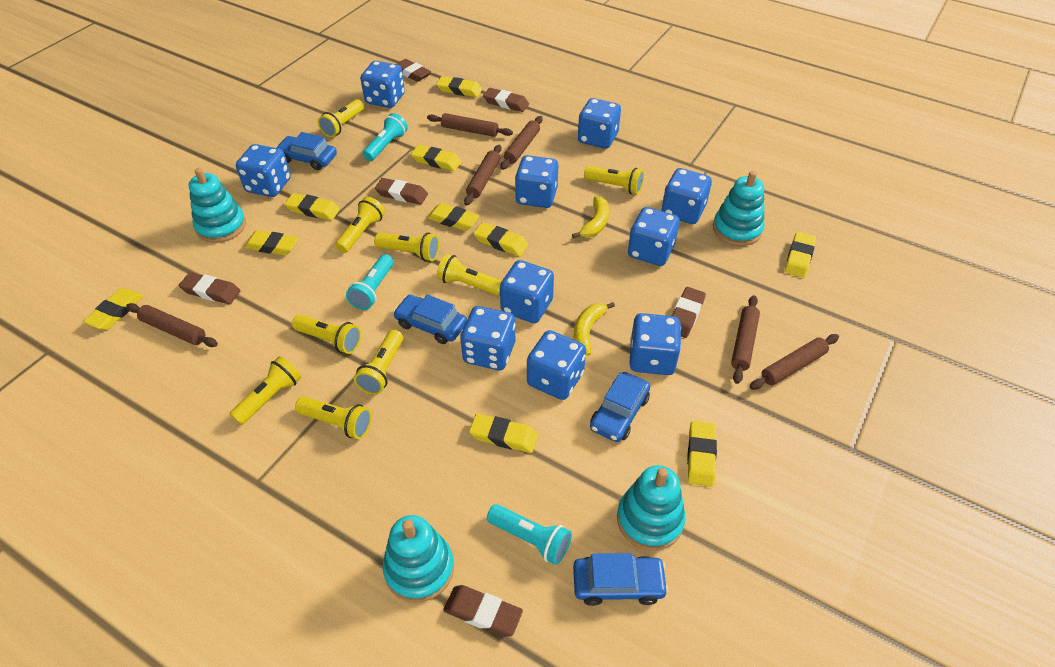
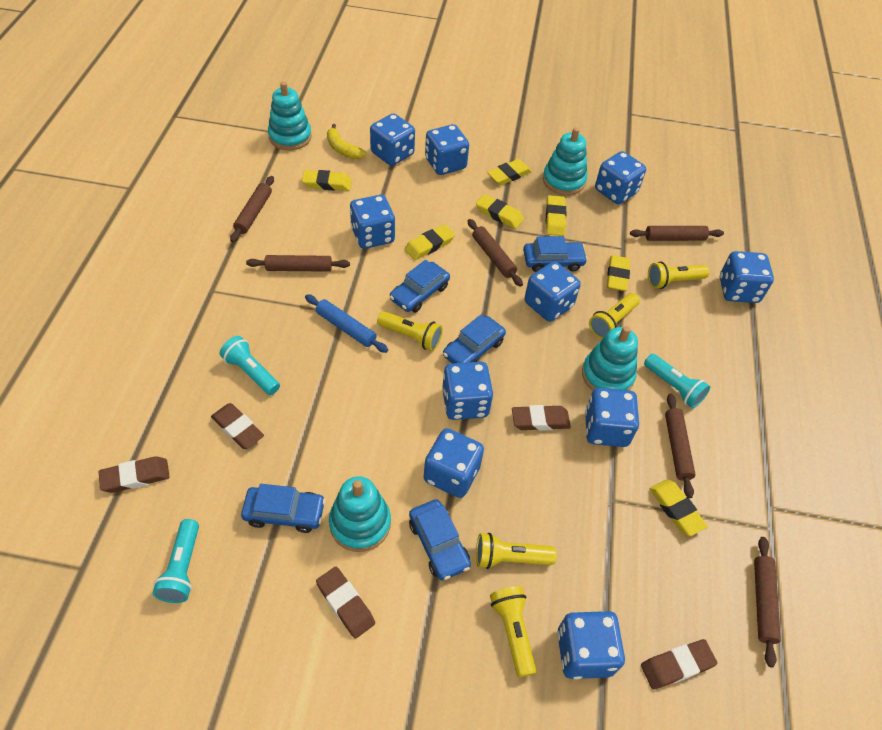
blue car: [275,132,337,170] [393,294,467,344] [573,553,668,606] [590,372,650,442] = 4 -> [241,484,326,533] [390,260,450,313] [409,499,471,581] [443,315,506,364] [523,236,588,272] = 5
blue rolling pin: none = 0 -> [305,294,388,353] = 1
brown eraser: [179,272,241,304] [375,178,428,205] [397,59,431,82] [443,585,523,637] [483,88,529,112] [672,287,706,338] = 6 -> [99,456,170,493] [211,403,264,449] [316,567,375,639] [512,405,571,431] [641,639,717,690] = 5
yellow banana: [572,196,609,238] [573,302,615,356] = 2 -> [327,124,366,159] = 1
yellow eraser: [83,288,144,330] [244,230,298,255] [285,193,340,220] [411,145,461,171] [427,203,480,231] [436,76,482,97] [469,414,538,453] [473,222,528,256] [687,421,717,487] [785,232,816,278] = 10 -> [302,170,352,191] [404,224,455,260] [476,194,524,229] [487,159,532,185] [546,195,566,236] [607,255,630,291] [650,480,708,536] = 7
yellow flashlight: [230,356,301,425] [292,315,361,354] [295,397,372,439] [318,99,364,137] [335,197,385,253] [354,330,403,395] [374,233,439,261] [437,254,502,295] [584,166,644,195] = 9 -> [377,311,443,351] [476,533,557,569] [490,586,536,677] [589,293,640,339] [648,262,710,289] = 5

